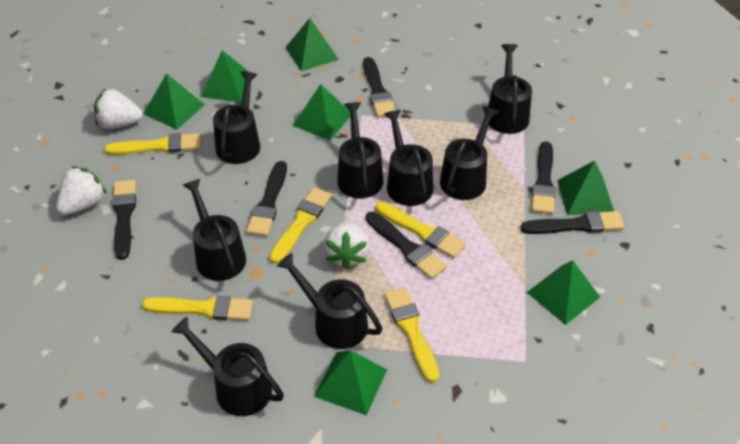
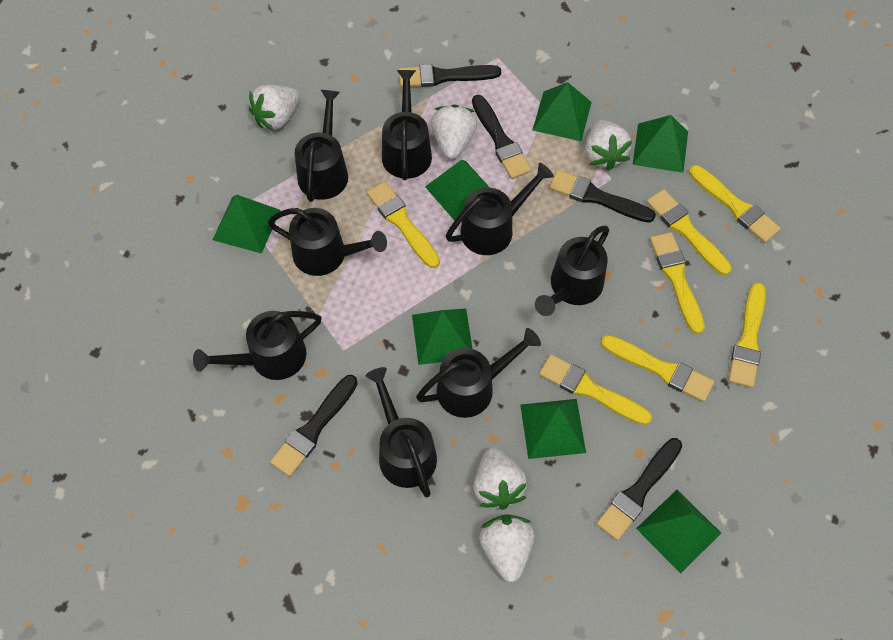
black brush: [112,180,136,260] [246,161,287,236] [363,57,395,118] [366,212,447,279] [520,211,624,234] [532,142,556,214] = 6 -> [270,375,358,477] [399,64,501,87] [472,95,531,179] [549,170,656,223] [596,438,682,540] = 5
white strawberry: [56,166,107,215] [94,88,143,129] [324,221,370,270] = 3 -> [249,85,300,132] [431,104,477,159] [473,447,528,510] [479,514,535,582] [585,120,632,171] = 5
yellow brush: [104,133,201,155] [142,296,253,321] [269,187,332,264] [375,202,466,258] [384,287,439,383] = 5 -> [367,181,440,268] [539,354,652,425] [601,335,715,402] [647,189,732,275] [650,232,705,334] [689,165,781,243] [728,283,766,388] = 7

